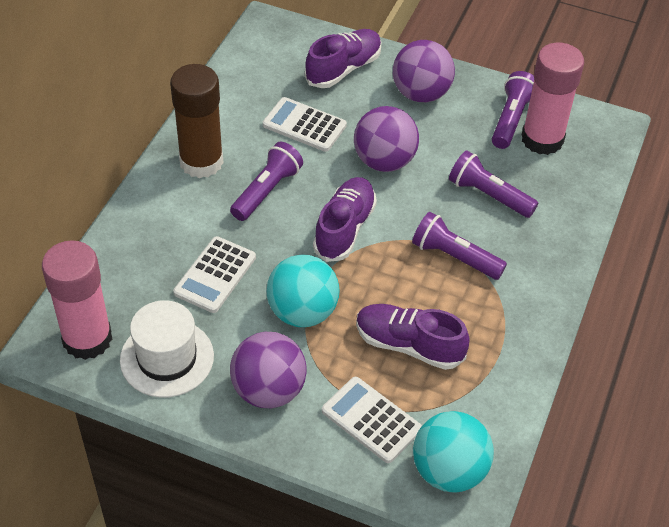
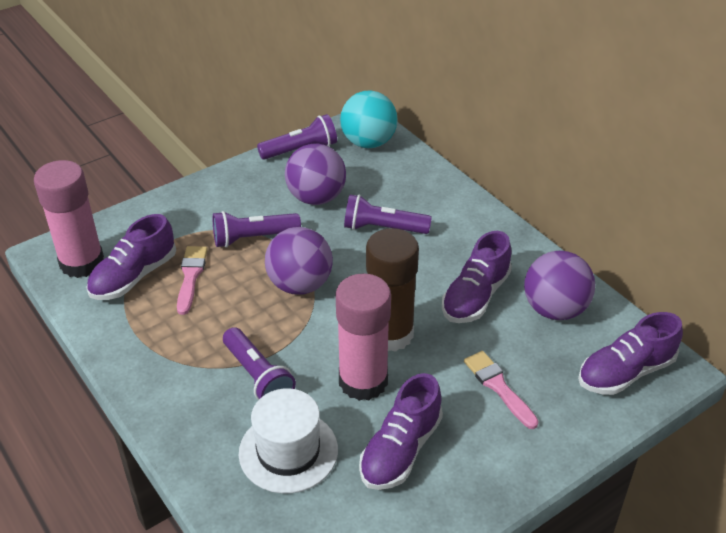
pink brush: none = 0 -> [177,246,208,315] [464,351,539,429] = 2
purple shoe: [305,29,381,88] [313,177,377,262] [356,304,470,370] = 3 -> [86,214,176,300] [359,373,443,490] [442,231,512,323] [578,312,683,395] = 4
turquoise ball: [267,255,340,327] [413,411,494,493] = 2 -> [340,90,398,148] = 1
white calculator: [173,236,256,313] [263,97,347,152] [322,377,422,463] = 3 -> none = 0

